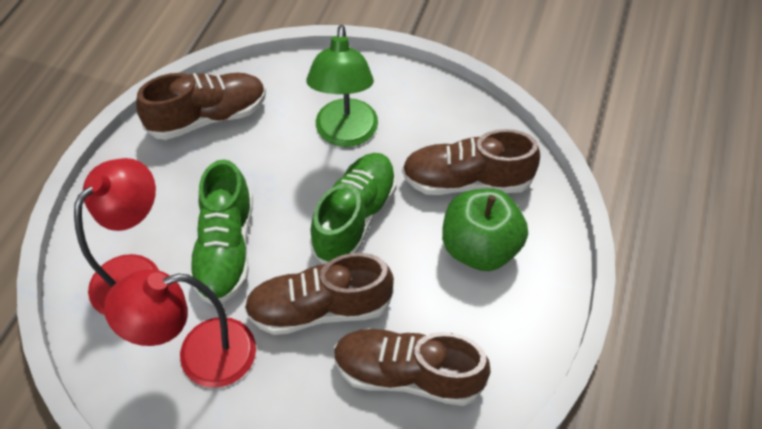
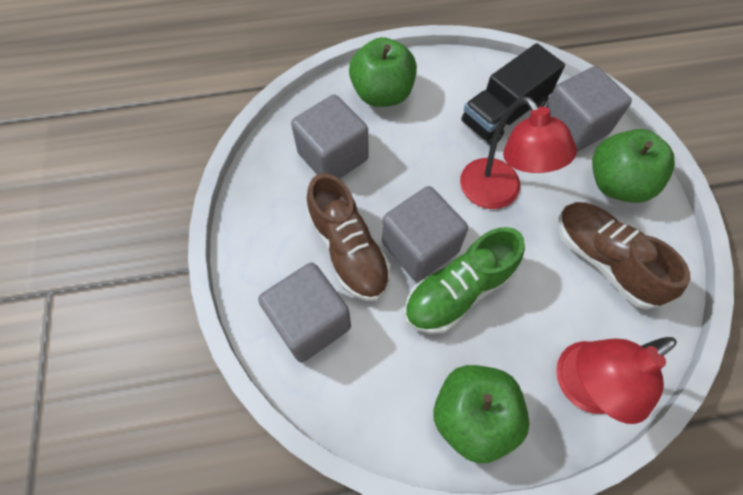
black truck: none = 0 -> [461,43,565,145] = 1
brown shoe: [136,73,266,140] [244,253,394,335] [333,328,491,406] [402,129,540,195] = 4 -> [307,173,391,301] [558,202,690,309] = 2
green apple: [442,188,528,271] = 1 -> [349,37,417,107] [433,365,529,463] [592,129,675,203] = 3
green lamp: [307,25,378,147] = 1 -> none = 0
green shoe: [189,159,253,305] [309,153,397,264] = 2 -> [404,227,525,334] = 1
grey cube: none = 0 -> [258,262,351,362] [291,95,369,179] [382,186,468,282] [546,66,632,152] = 4

